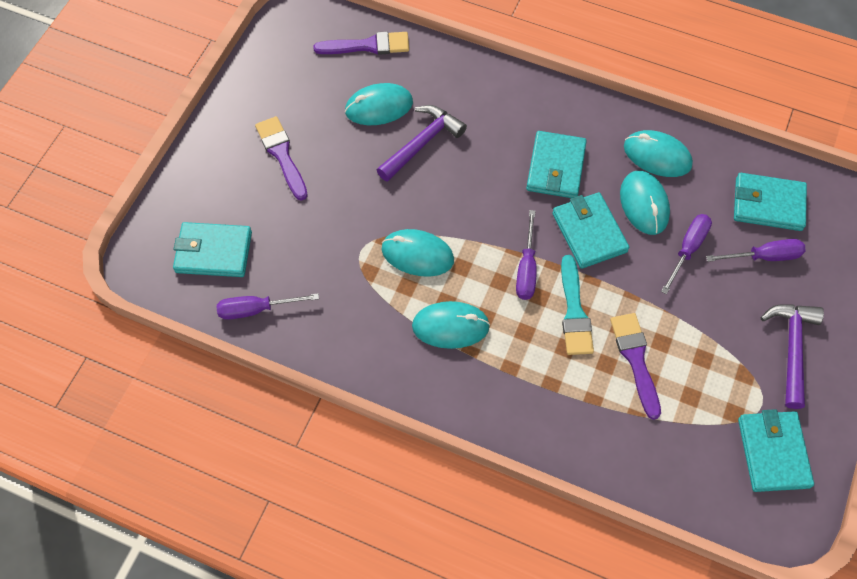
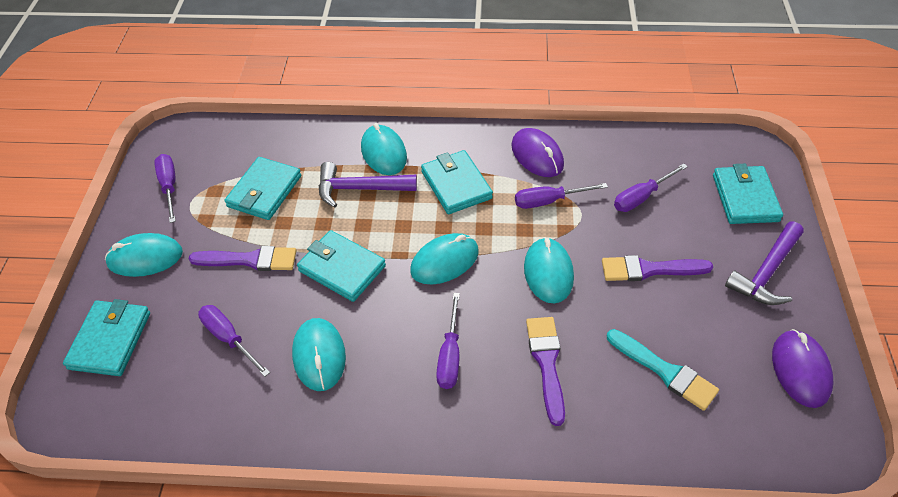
purple mouse: none = 0 -> [511,128,564,177] [772,329,834,408] = 2
purple screwdriver: [217,293,319,320] [516,210,537,300] [661,214,712,294] [706,239,806,262] = 4 -> [154,154,176,223] [198,305,270,377] [436,293,460,389] [515,183,608,209] [614,163,688,212] = 5

